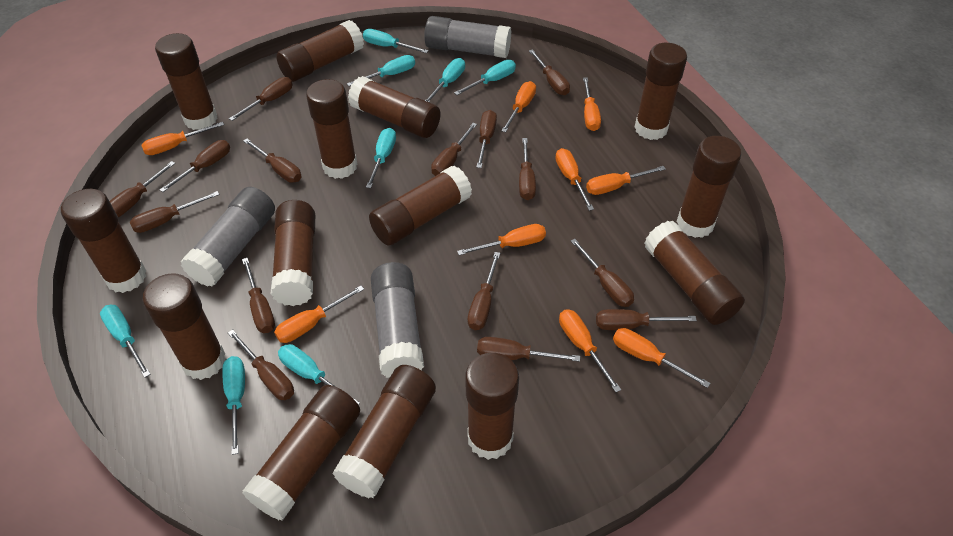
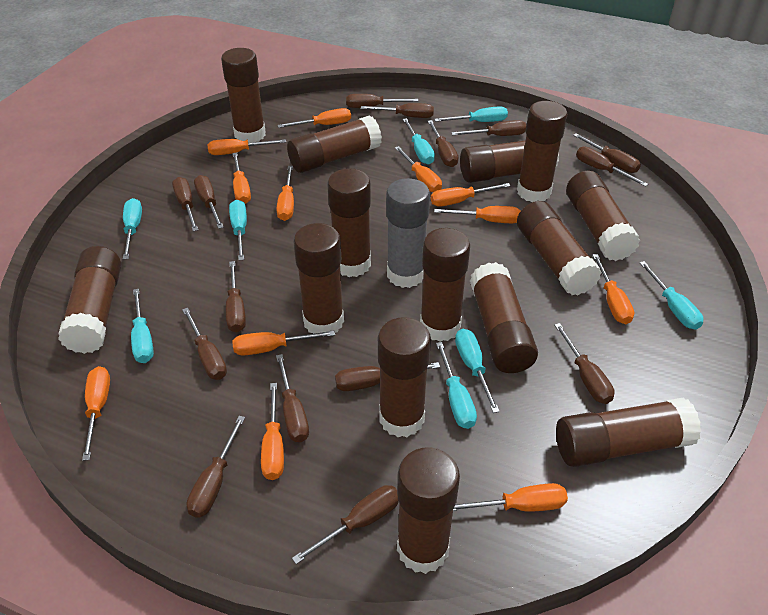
grey glue stick: [180,187,275,287] [371,262,424,378] [424,16,511,58] = 3 -> [386,178,430,288] = 1
orange screwdriver: [141,122,224,155] [274,286,364,343] [457,224,546,255] [501,81,536,132] [555,148,594,211] [559,310,621,392] [583,78,601,131] [586,166,666,195] [613,328,711,388] = 9 -> [82,366,110,461] [207,139,286,155] [232,152,251,204] [232,330,335,356] [261,383,284,480] [276,166,294,221] [277,108,351,128] [395,146,442,192] [431,183,511,206] [434,206,521,223] [453,483,568,512] [592,254,634,324] = 12

